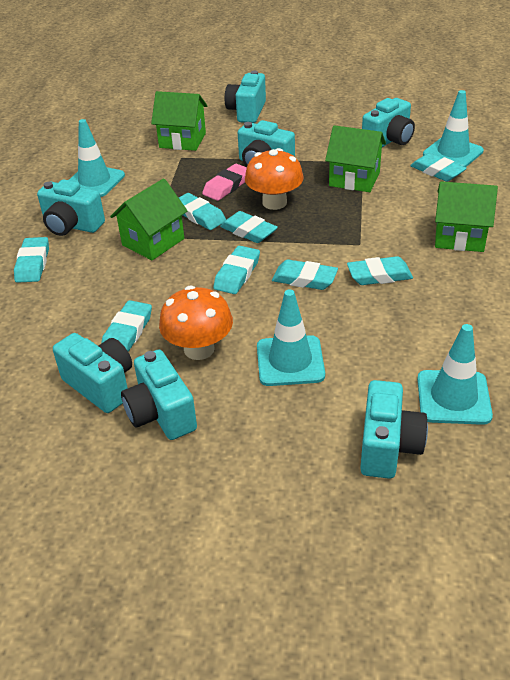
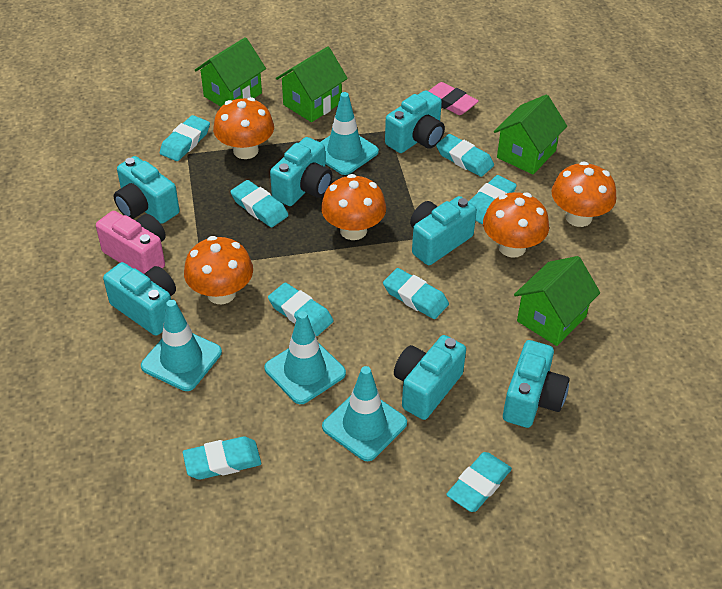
orange mushroom: [159,286,233,360] [245,148,304,210] = 2 -> [184,236,253,304] [213,97,274,159] [321,174,386,240] [483,192,549,258] [552,161,616,227] = 5
pink camera: none = 0 -> [96,211,166,274] = 1

